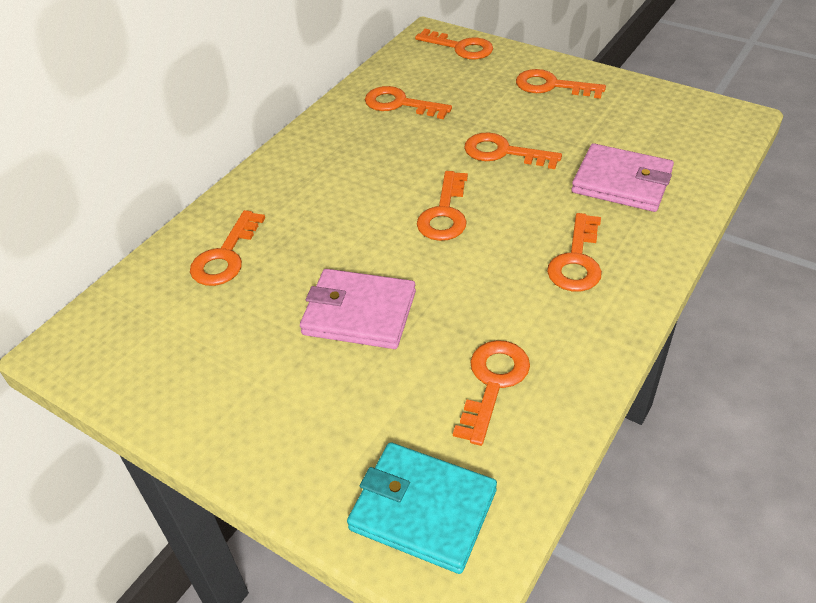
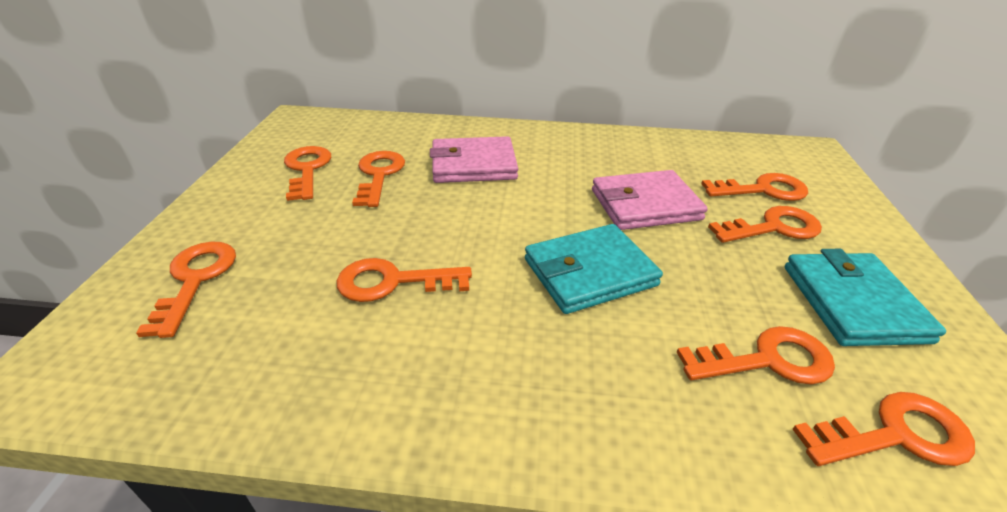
turquoise wallet: [347,442,497,574] = 1 -> [525,224,663,314] [785,249,946,346] = 2

